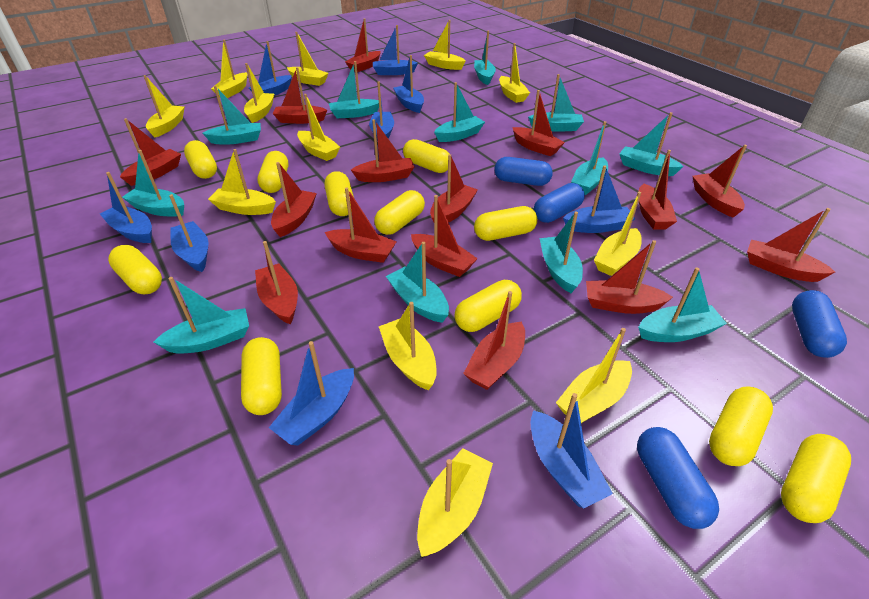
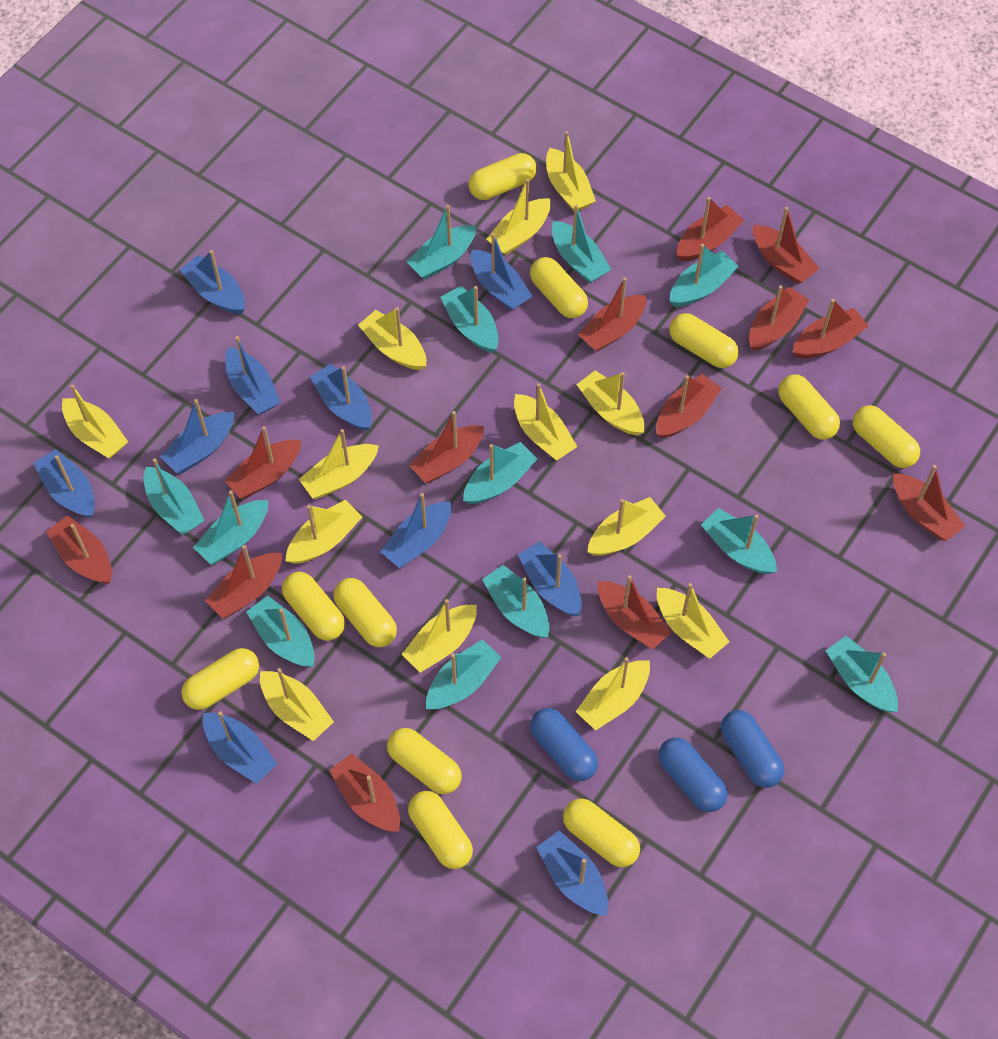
blue boat: [100,172,152,243] [169,194,209,272] [249,41,292,96] [269,341,354,446] [369,81,394,141] [373,25,418,75] [393,55,424,113] [531,393,613,509] [563,165,635,233] = 9 -> [33,449,95,518] [160,399,234,473] [180,250,245,314] [203,711,277,784] [225,336,281,415] [310,363,372,431] [380,493,451,568] [471,233,532,311] [518,541,582,616] [536,830,608,916] = 10
blue capsule: [494,157,553,186] [534,183,585,223] [637,427,719,529] [792,290,847,358] = 4 -> [530,708,598,781] [658,737,727,812] [721,710,784,788] = 3
red boat: [120,118,181,186] [255,241,298,324] [271,162,317,237] [273,67,327,124] [325,187,397,263] [345,19,381,72] [351,119,414,182] [411,195,478,277] [430,154,478,223] [463,291,525,390] [512,90,565,156] [586,240,673,314] [638,150,677,230] [692,145,747,218] [747,208,835,282] = 15 -> [46,515,112,584] [205,545,282,619] [225,426,302,499] [329,753,400,832] [409,411,484,483] [578,277,646,352] [598,575,672,650] [656,374,722,438] [677,197,744,261] [749,286,809,351] [753,207,819,284] [792,299,868,358] [893,465,965,541] = 13
yellow boat: [144,75,185,138] [208,149,276,215] [211,40,248,98] [244,63,274,123] [287,32,329,86] [297,94,340,161] [379,302,437,390] [417,448,493,557] [424,20,466,70] [499,43,530,103] [556,328,632,423] [594,192,642,276] = 12 -> [62,384,128,458] [260,668,334,741] [285,499,362,564] [299,429,379,499] [358,307,426,370] [401,599,477,673] [486,179,551,255] [514,383,577,460] [546,131,596,211] [575,657,650,730] [577,370,645,436] [587,497,666,556] [657,583,729,659] = 13

